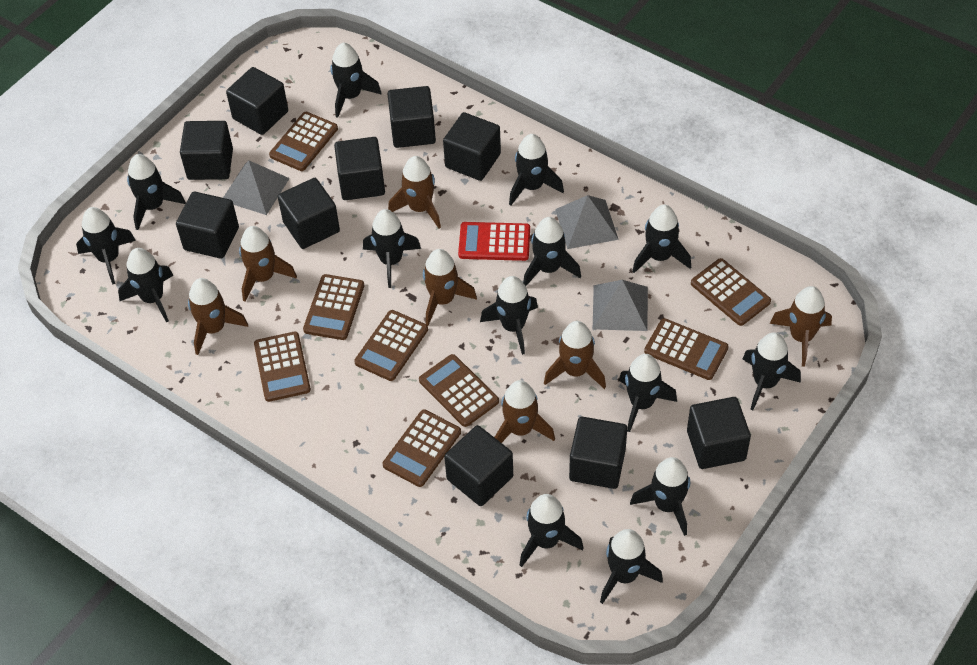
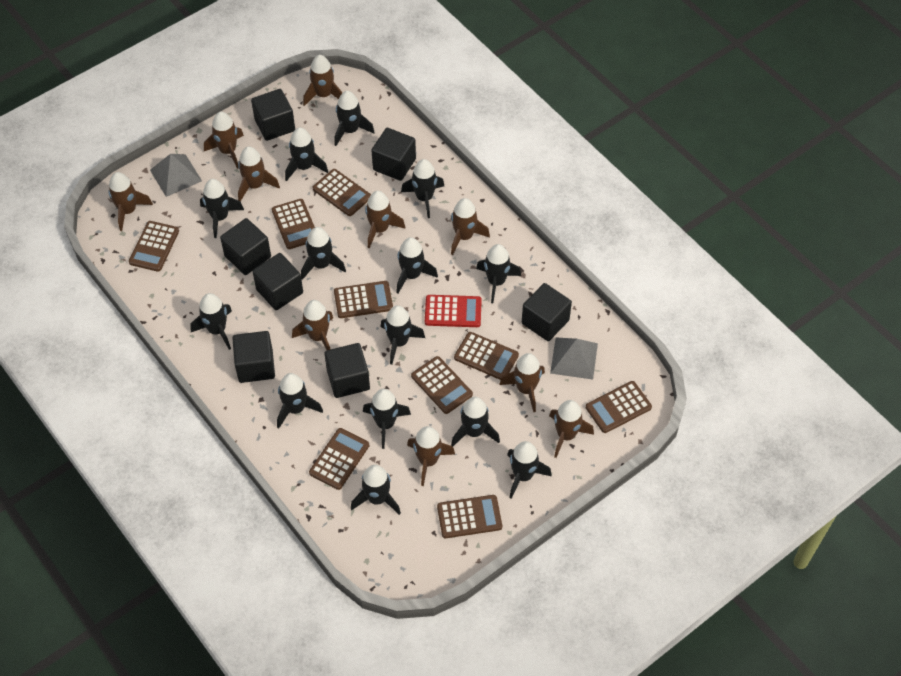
black cube: [176,192,239,259] [180,121,233,180] [226,67,288,135] [278,178,340,249] [334,137,385,200] [387,86,436,148] [443,112,501,181] [444,425,513,506] [569,417,627,489] [687,397,751,469] = 10 -> [220,218,271,275] [232,331,275,383] [251,89,295,141] [253,253,303,310] [324,343,370,398] [371,128,416,181] [522,283,572,341] = 7
brown calculator: [254,331,311,402] [269,112,338,171] [303,274,364,340] [354,310,428,381] [383,410,461,487] [419,354,499,427] [644,318,729,380] [691,258,771,326] = 8 -> [129,221,179,272] [272,199,315,249] [309,428,369,490] [313,169,371,216] [334,281,393,318] [411,356,473,414] [437,495,502,538] [454,332,519,380] [586,381,652,433] = 9
brown rocket: [188,278,248,355] [239,226,297,301] [388,156,441,229] [423,249,477,325] [494,380,555,443] [544,321,606,389] [770,286,832,367] = 7 -> [108,172,153,231] [204,112,244,169] [238,146,280,202] [292,300,333,350] [303,55,343,106] [365,191,405,248] [407,426,455,486] [451,198,490,255] [499,353,545,412] [549,400,594,458] = 10
grey pyramid: [223,160,290,215] [555,195,619,249] [593,280,648,331] = 3 -> [150,154,202,197] [550,338,598,380] = 2

